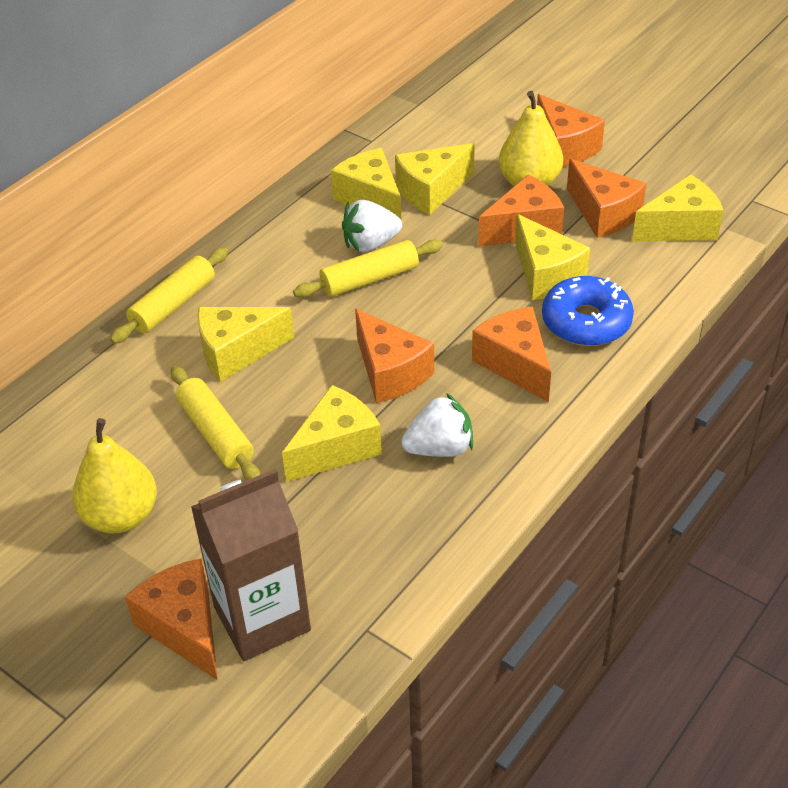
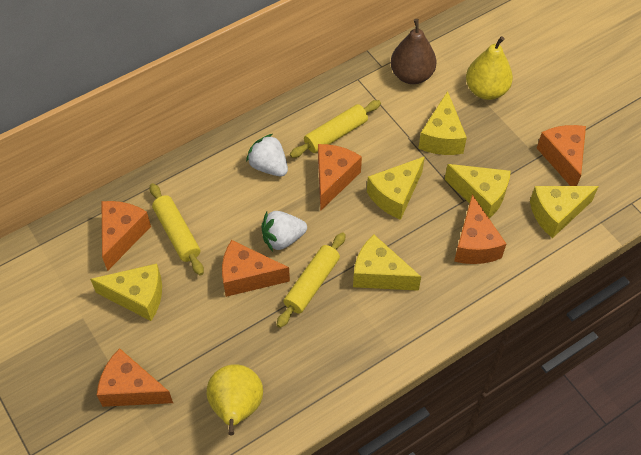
blue donut: [542,276,634,346] = 1 -> none = 0
brown carton: [191,469,311,661] = 1 -> none = 0
brown pear: none = 0 -> [391,19,437,84] = 1

